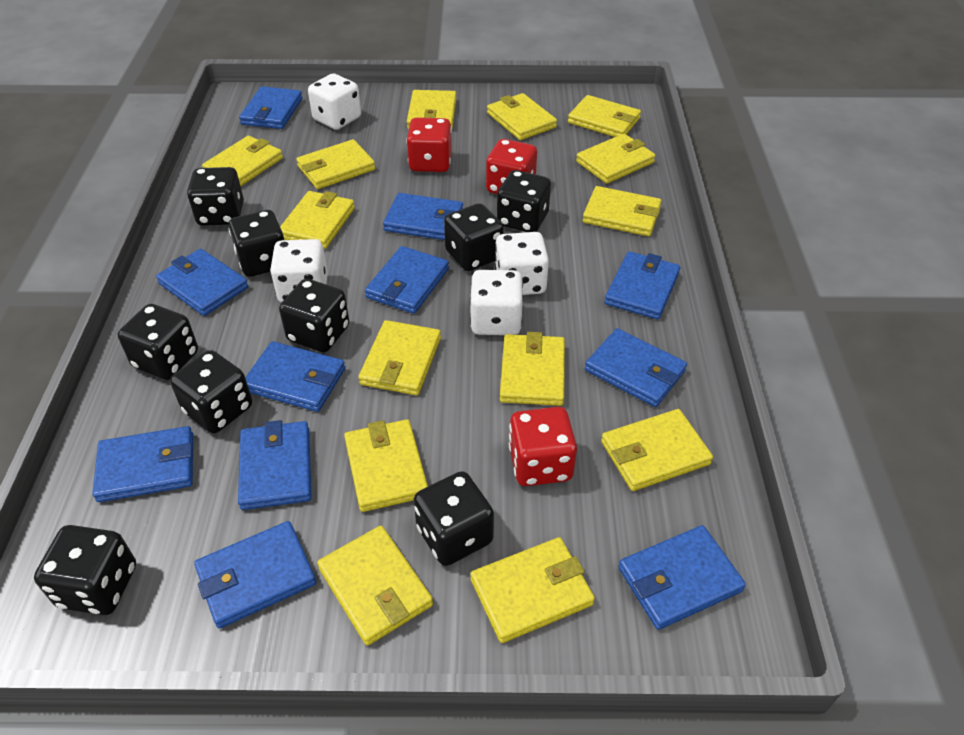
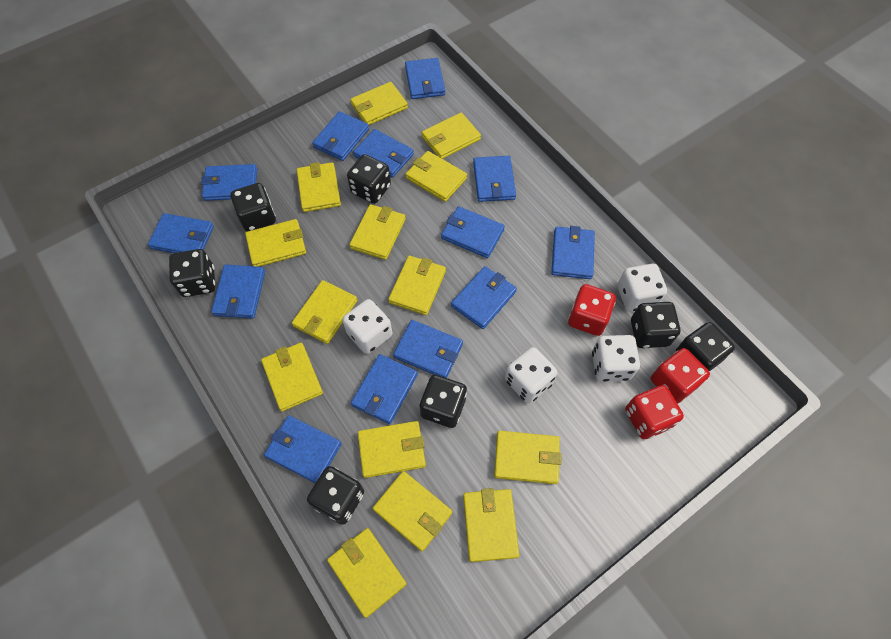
black dice: [34,525,136,615] [118,304,198,380] [170,350,252,433] [187,167,244,226] [229,210,284,277] [279,279,349,352] [414,471,494,566] [444,203,503,271] [497,170,551,232] = 9 -> [169,249,215,297] [231,183,276,231] [307,466,364,525] [347,154,391,204] [419,375,467,428] [631,302,680,348] [676,322,735,372] = 7
blue wallet: [92,426,193,502] [156,249,248,316] [194,521,316,629] [238,420,312,510] [239,86,303,129] [245,341,345,412] [365,246,449,314] [383,193,463,240] [585,328,687,407] [605,251,680,319] [618,525,746,630] = 11 -> [148,213,214,253] [201,164,257,201] [211,264,265,319] [264,415,342,483] [312,111,369,161] [351,354,418,424] [353,129,414,178] [393,320,463,378] [405,58,445,99] [441,206,505,258] [451,266,517,329] [473,156,516,202] [551,226,595,279] = 13

